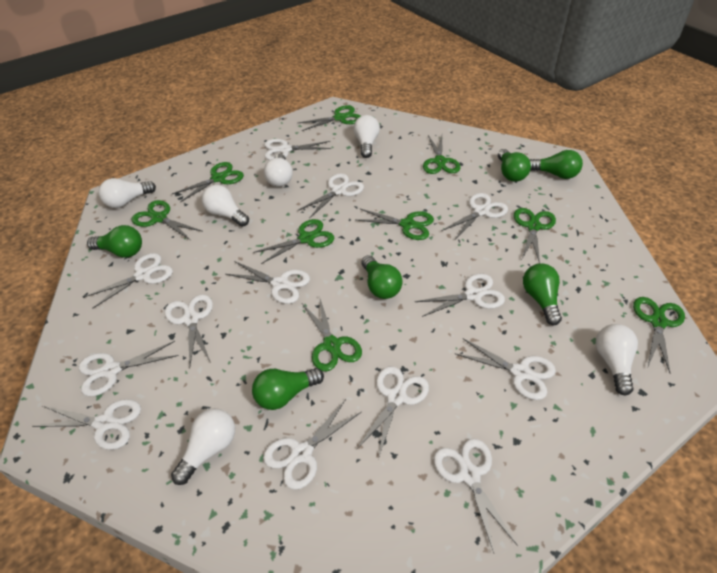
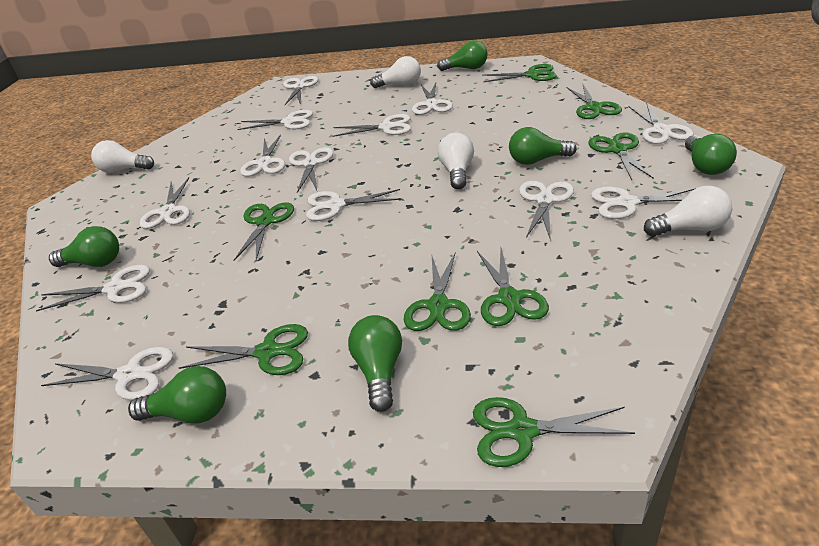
green scissors: [132,200,203,240] [172,162,244,202] [253,219,334,264] [298,105,360,131] [302,299,362,371] [356,209,434,240] [423,135,461,174] [514,208,556,263] [633,297,685,373] = 9 -> [179,324,308,375] [233,202,294,261] [404,252,471,331] [473,397,635,467] [477,248,549,326] [482,64,557,82] [566,84,622,119] [588,132,654,180] = 8
white light bulb: [99,178,156,208] [171,408,235,485] [202,185,249,227] [264,154,293,187] [353,115,380,158] [596,324,638,396] = 6 -> [91,140,154,173] [370,56,421,88] [438,133,474,189] [644,186,732,237] = 4

